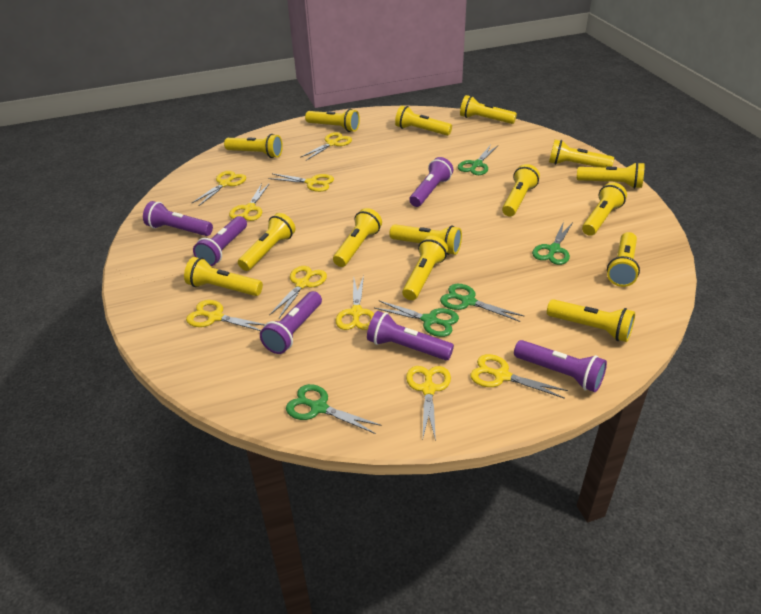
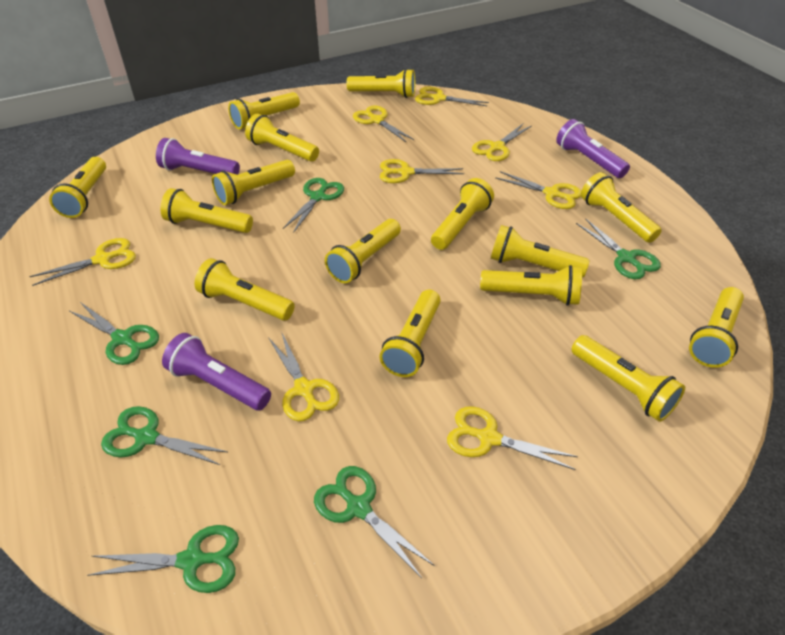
green scissors: [286,384,382,434] [375,301,459,337] [440,284,525,322] [458,145,498,175] [532,221,573,265] = 5 -> [69,302,159,365] [87,525,239,593] [101,406,228,465] [283,178,344,233] [314,466,435,578] [576,218,661,279] = 6
purple flashlight: [143,201,213,236] [193,216,247,266] [260,291,322,354] [367,311,454,360] [409,157,453,207] [514,340,607,392] = 6 -> [156,138,240,175] [162,333,271,410] [556,119,630,178] = 3
yellow scissors: [186,300,265,331] [192,171,246,206] [229,183,270,221] [269,173,334,192] [269,266,327,318] [300,132,352,160] [336,275,374,330] [406,366,451,441] [470,354,568,399] = 9 -> [29,238,136,286] [268,331,339,421] [353,105,414,142] [380,159,464,183] [415,86,489,106] [447,406,578,470] [472,124,531,161] [495,171,581,209] = 8

